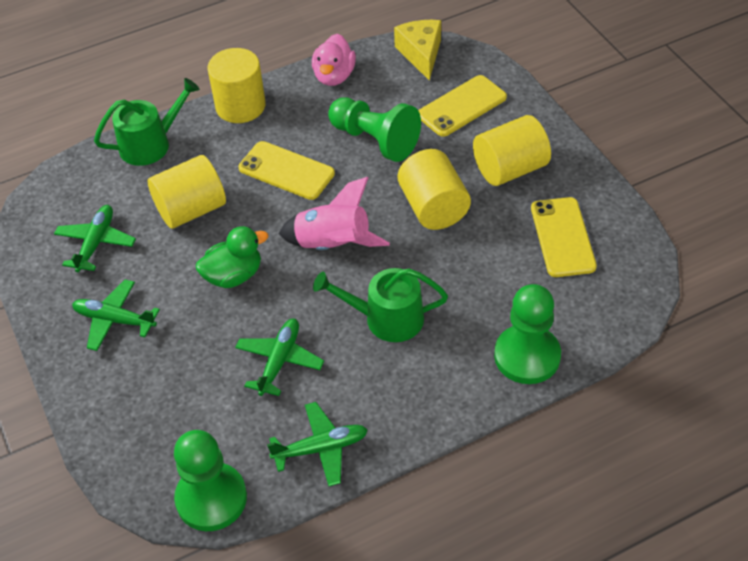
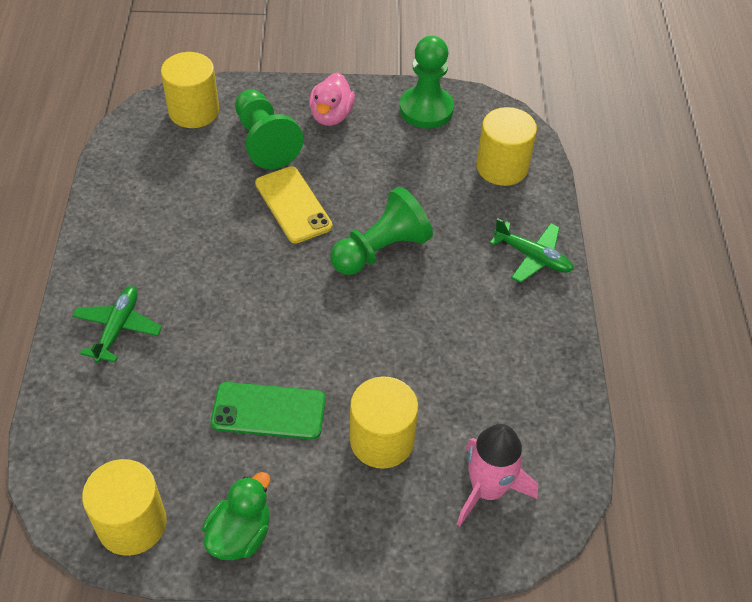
green phone: none = 0 -> [211,382,326,440] = 1
green plane: [54,205,136,272] [72,279,160,351] [235,318,324,396] [267,402,368,486] = 4 -> [72,286,162,363] [490,218,574,283] = 2
green watering can: [94,78,200,166] [313,268,448,342] = 2 -> none = 0
yellow cheese: [394,20,441,80] = 1 -> none = 0
yellow phone: [238,141,335,200] [418,75,507,137] [531,197,597,277] = 3 -> [255,166,333,243] = 1

